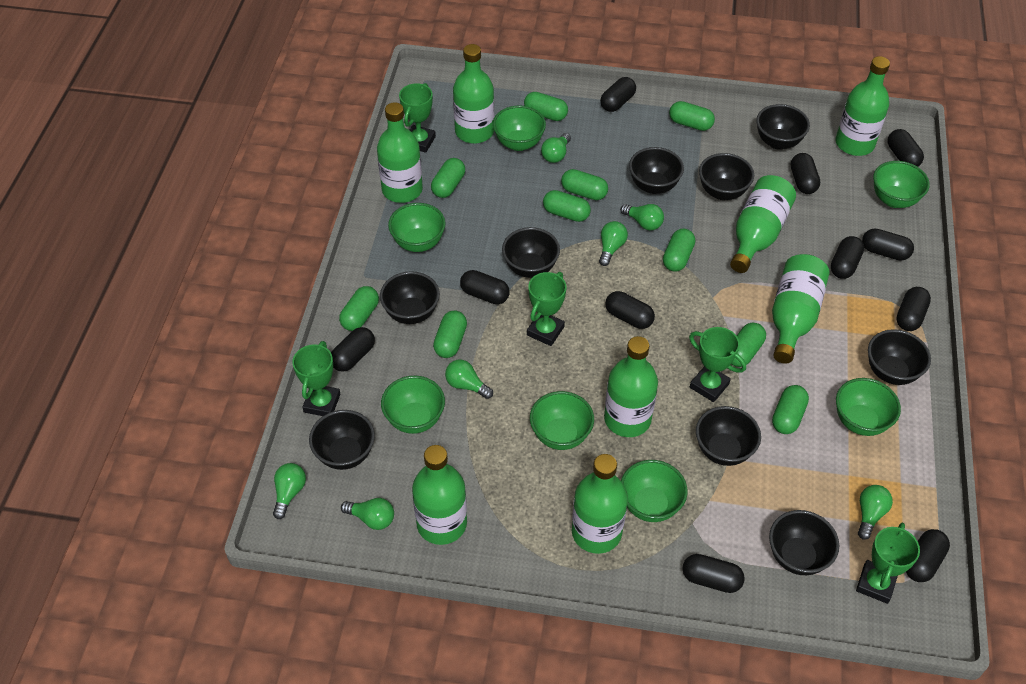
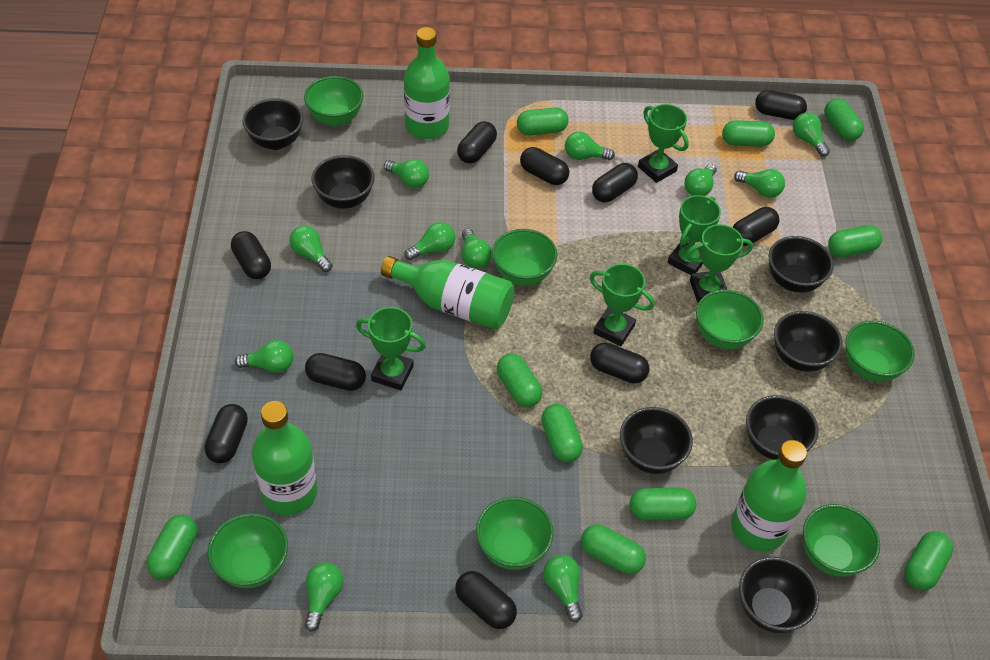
black bowl: [309,410,375,470] [380,271,440,324] [502,227,560,278] [629,147,684,194] [696,406,761,466] [699,153,754,200] [756,104,810,150] [769,510,839,575] [868,329,931,385] = 9 -> [242,99,303,150] [312,155,375,209] [620,407,693,474] [739,557,819,633] [746,395,819,460] [769,236,834,293] [774,311,843,372] = 7
black capsule: [331,327,375,372] [460,270,510,304] [600,77,636,112] [605,291,655,329] [683,554,745,593] [791,153,820,194] [831,236,864,279] [862,229,914,261] [888,129,924,167] [896,287,931,331] [906,529,950,582] = 11 -> [204,404,248,463] [231,231,271,279] [305,353,366,391] [455,571,517,629] [457,121,497,164] [520,147,569,185] [590,342,650,383] [592,163,638,202] [733,207,779,246] [755,90,807,120] = 10
green bottle: [377,102,423,203] [412,445,467,545] [453,44,494,144] [572,454,628,554] [604,336,658,437] [730,175,796,273] [772,254,829,364] [835,56,890,156] = 8 -> [252,401,318,515] [381,256,514,329] [404,27,450,139] [732,440,807,552] = 4
green light bulb: [273,463,306,519] [341,498,394,530] [445,360,493,399] [541,133,571,163] [599,221,628,266] [620,204,664,230] [858,485,893,540] = 7 -> [235,340,293,373] [289,225,332,272] [304,562,344,632] [384,159,429,188] [404,222,455,260] [461,229,492,269] [543,555,582,622] [565,132,615,160] [684,164,717,196] [734,169,785,198] [793,112,830,157] = 11

